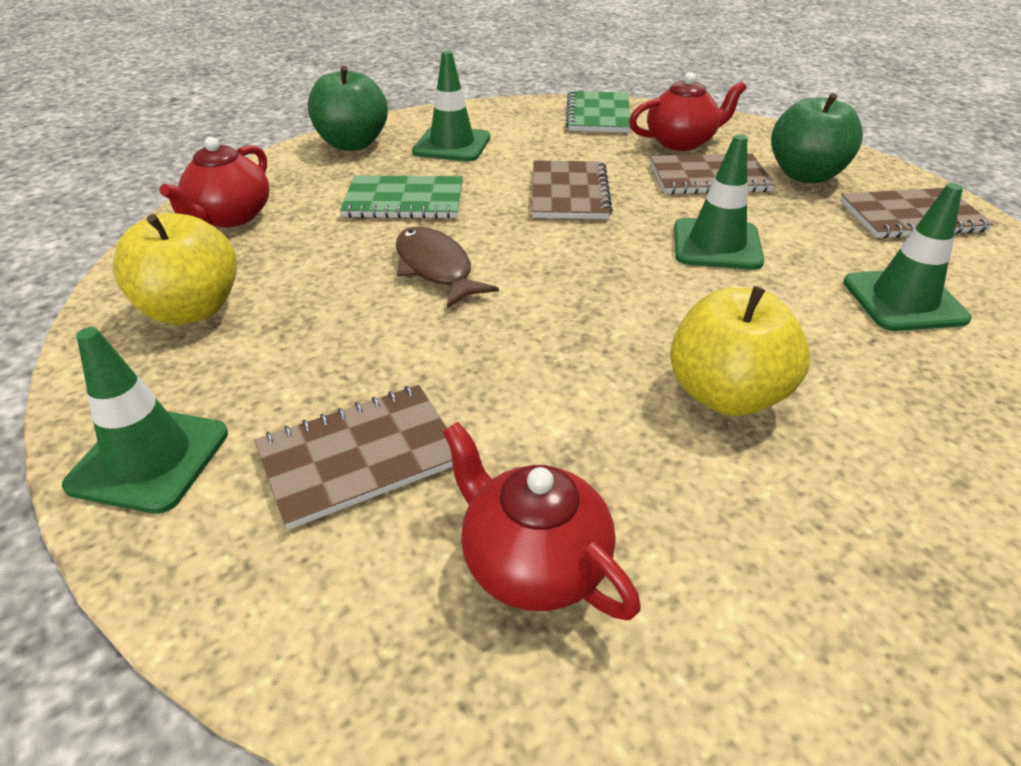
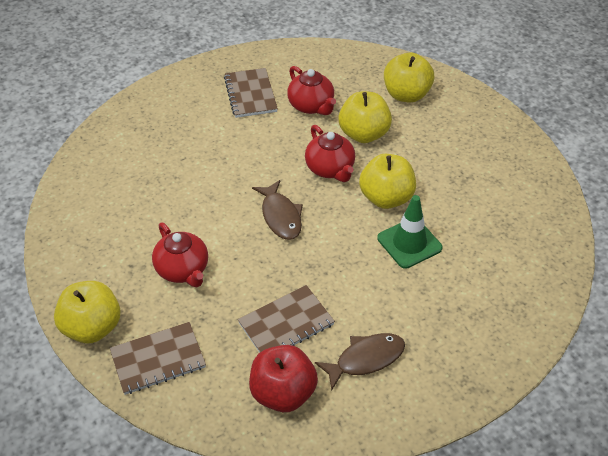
brown fish: [396,227,499,309] = 1 -> [252,180,303,240] [315,333,405,391] = 2
brown notebook: [254,385,453,530] [532,160,613,219] [650,153,775,195] [840,188,994,238] = 4 -> [110,322,206,395] [224,68,278,118] [238,285,335,353] = 3
green apple: [308,66,388,151] [771,93,863,183] = 2 -> none = 0
green notebook: [340,175,463,219] [566,91,631,133] = 2 -> none = 0
green traffic cone: [62,327,228,514] [412,51,490,161] [674,134,764,270] [843,183,971,331] = 4 -> [377,195,443,269] = 1
red apple: none = 0 -> [249,345,318,412] = 1
yellow apple: [113,213,237,325] [670,286,810,416] = 2 -> [54,281,120,343] [338,91,392,143] [359,154,416,209] [384,52,434,103] = 4

